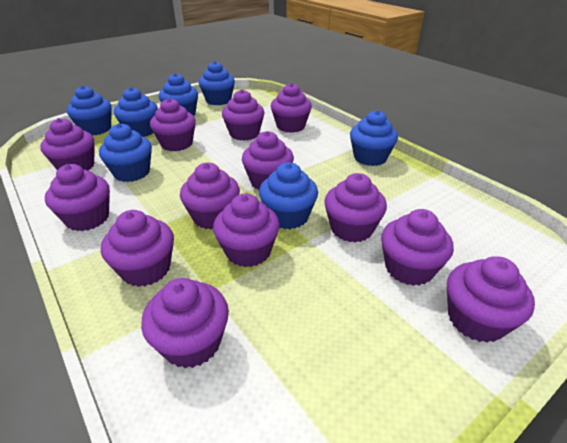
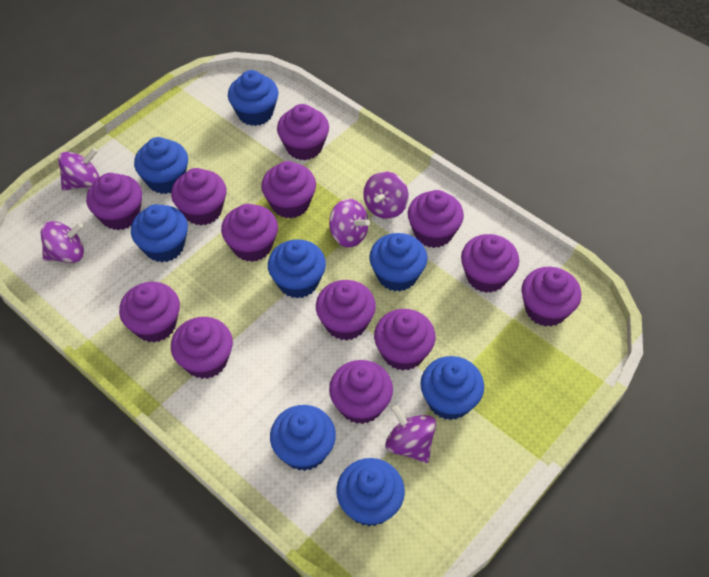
blue cupcake: [67,85,112,136] [99,123,152,182] [114,87,158,137] [159,73,198,116] [199,61,235,105] [259,162,318,229] [350,110,398,166] = 7 -> [131,204,188,262] [134,137,188,194] [228,70,278,126] [268,239,326,298] [270,405,336,471] [336,458,405,526] [369,233,427,292] [421,356,484,420] = 8
purple spinning top: none = 0 -> [41,221,84,263] [58,148,100,190] [329,199,370,248] [363,171,409,219] [386,405,436,463] = 5

